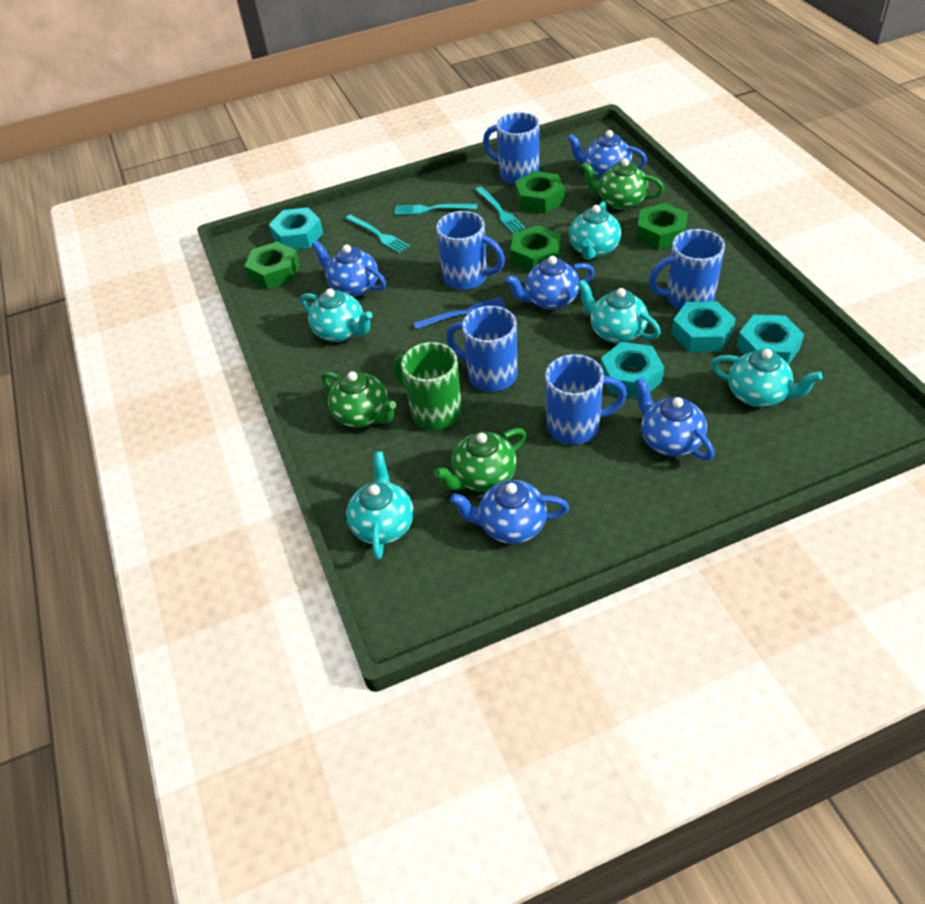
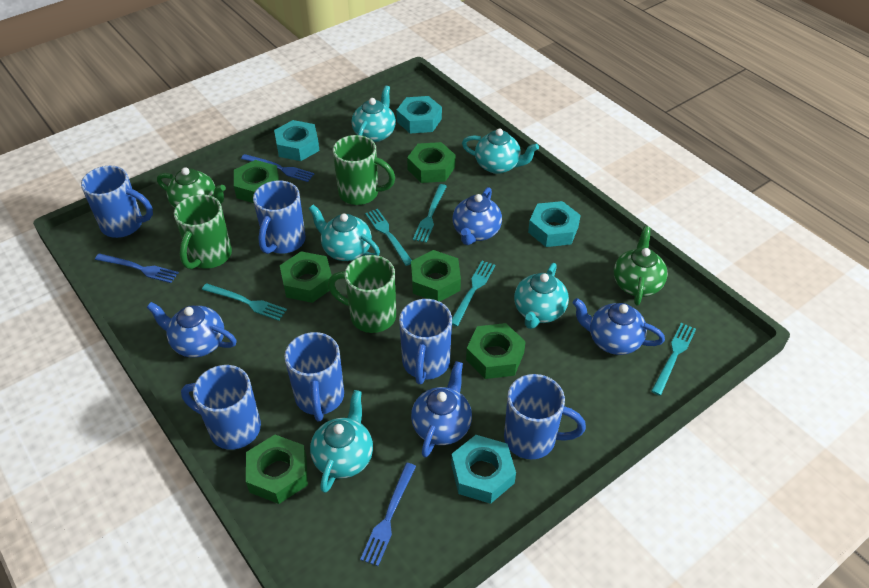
blue fork: [413,297,506,329] = 1 -> [95,254,179,283] [241,154,314,182] [360,463,416,566] = 3
blue mug: [436,211,505,290] [446,306,518,392] [483,112,539,184] [545,354,627,445] [649,229,725,310] = 5 -> [81,166,153,238] [181,365,261,450] [253,181,306,254] [284,332,344,421] [399,299,452,384] [504,374,586,459] = 6
blue teapot: [312,240,386,297] [450,480,569,544] [505,256,595,310] [567,130,647,179] [635,377,714,460] = 5 -> [146,302,236,358] [411,361,472,458] [453,187,502,245] [572,298,665,355] = 4
green mug: [393,342,462,430] = 1 -> [174,194,232,269] [328,255,396,333] [333,135,395,205] = 3
green nut: [244,242,300,289] [511,225,560,272] [515,171,564,214] [636,203,688,250] = 4 -> [234,160,279,203] [246,435,308,504] [280,251,332,303] [407,142,456,183] [411,250,461,302] [466,323,526,379] = 6
green teapot: [321,371,396,428] [434,428,526,492] [581,158,664,210] = 3 -> [157,167,226,208] [614,226,668,305] = 2
turquoise fork: [345,214,410,253] [395,204,477,215] [475,186,525,233] = 3 -> [202,283,287,321] [365,209,412,266] [413,184,447,243] [452,261,496,326] [651,323,696,396] = 5

